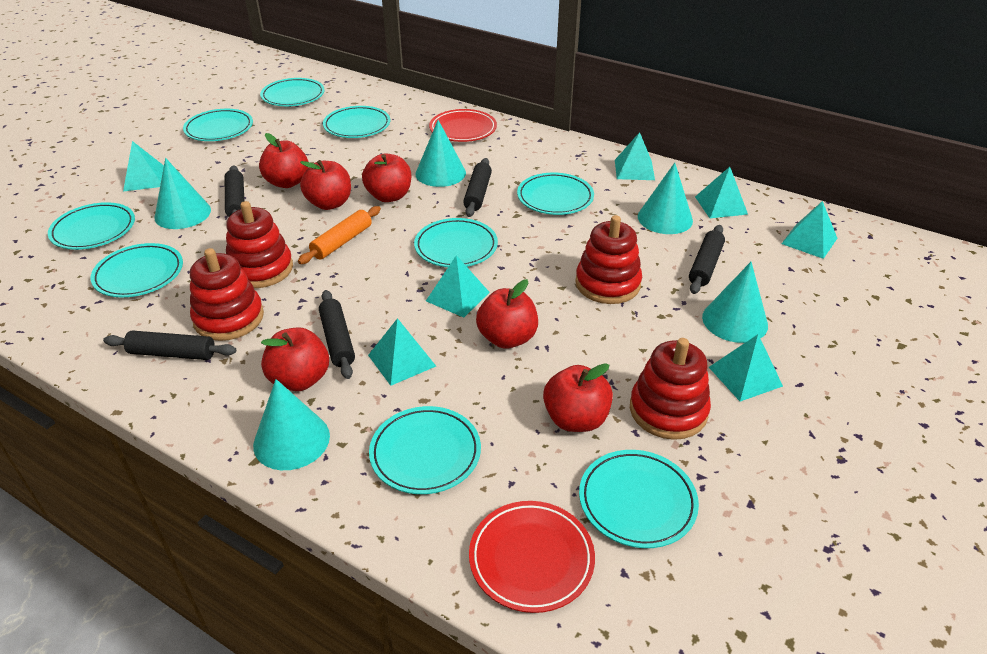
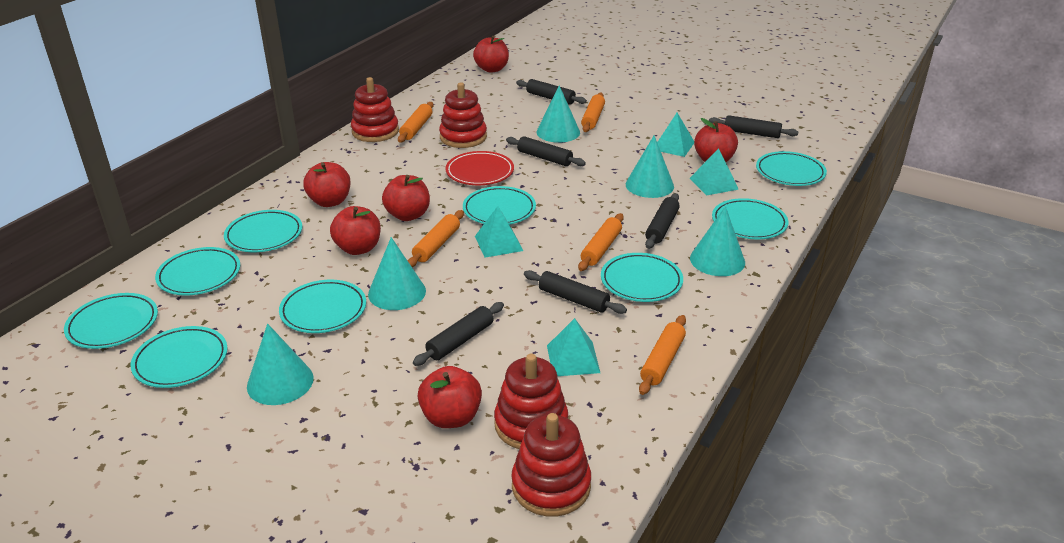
black rolling pin: [103,330,236,360] [225,165,244,217] [319,290,355,379] [463,158,492,217] [689,225,725,294] = 5 -> [413,302,504,366] [506,136,586,166] [516,79,587,105] [524,270,627,314] [645,193,680,249] [709,115,798,138] = 6
orange rolling pin: [298,206,381,264] = 1 -> [398,102,434,143] [408,210,464,267] [578,213,624,271] [581,93,605,132] [639,315,686,395] = 5
red plate: [429,109,497,142] [469,501,595,613] = 2 -> [445,151,514,185] = 1
turquoise pyramid: [123,141,164,192] [368,318,436,386] [426,255,490,318] [615,132,655,180] [695,167,748,218] [709,334,783,402] [781,201,837,259] = 7 -> [475,206,523,258] [547,318,600,376] [657,113,694,157] [690,148,739,196] = 4

